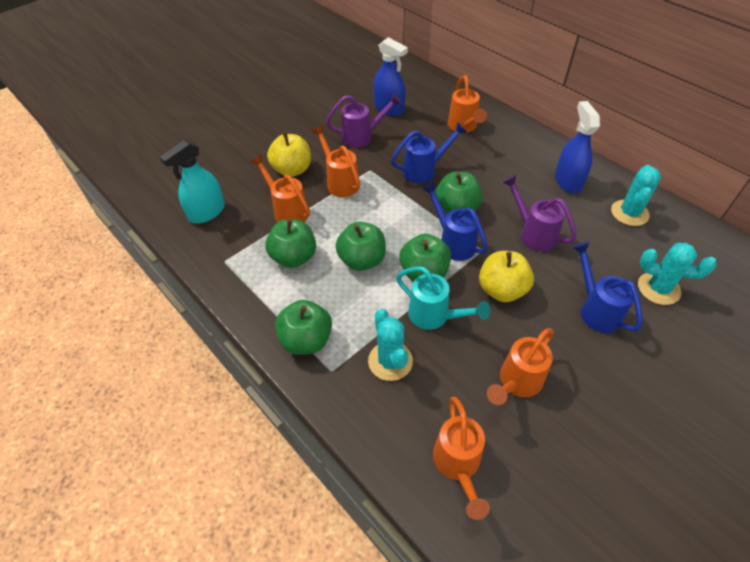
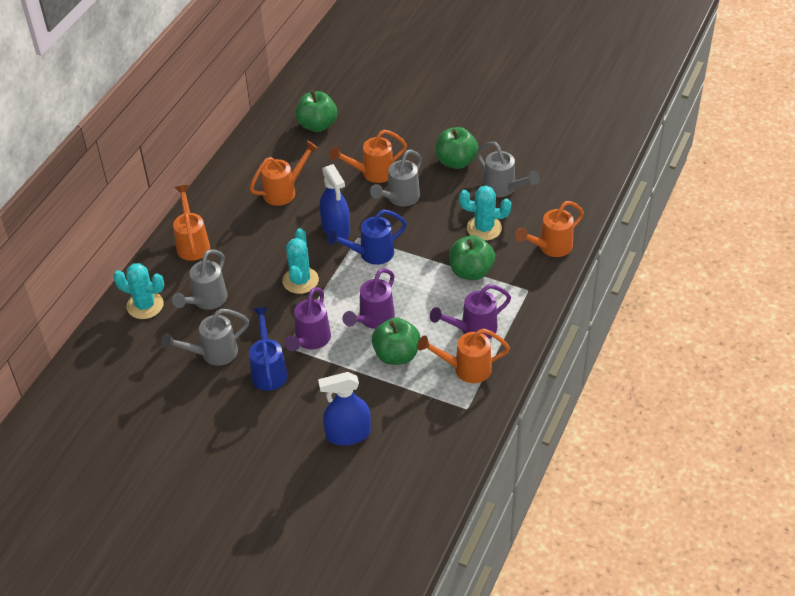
blue watering can: [391,122,467,183] [422,182,488,261] [572,242,642,333] = 3 -> [249,307,288,391] [327,209,407,265] = 2
green apple: [265,219,316,268] [275,300,332,355] [335,222,386,271] [399,234,451,282] [435,171,483,214] = 5 -> [296,90,337,132] [372,318,421,365] [436,127,478,169] [449,235,495,280] = 4
grey watering can: none = 0 -> [162,309,249,366] [172,249,227,310] [370,150,422,206] [477,142,540,197] = 4
purple watering can: [326,93,402,148] [502,175,576,251] = 2 -> [285,287,331,351] [343,268,395,329] [430,284,511,339] = 3
turquoise spray bottle: [160,140,225,224] = 1 -> none = 0
turquoise watering can: [396,266,490,330] = 1 -> none = 0
yellow apple: [267,132,311,177] [479,251,534,302] = 2 -> none = 0

